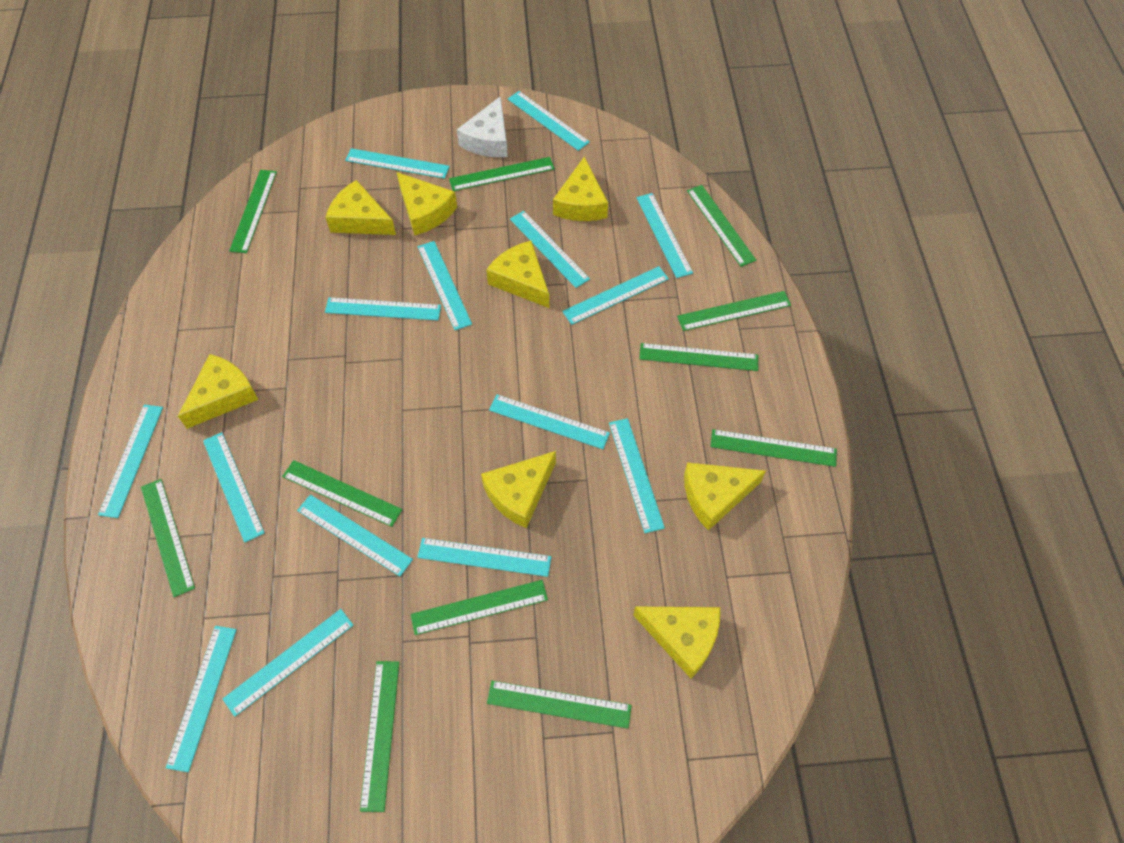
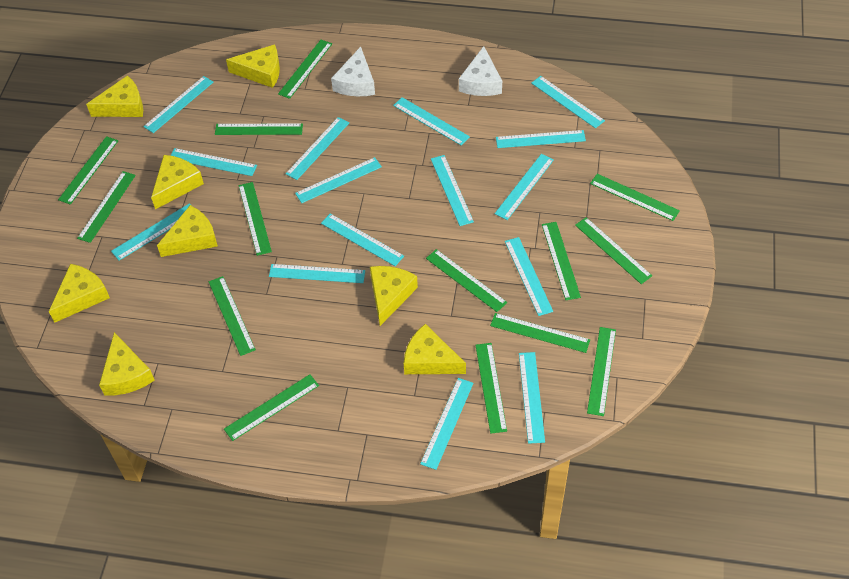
green ruler: [141,479,195,597] [229,170,277,253] [282,460,402,527] [360,661,399,812] [411,580,548,635] [449,157,555,191] [487,681,632,728] [639,343,758,371] [677,291,791,331] [687,185,756,267] [710,429,837,467] = 11 -> [58,136,118,205] [77,171,136,243] [209,276,256,356] [215,123,303,135] [224,374,319,441] [239,182,272,256] [278,40,332,99] [426,249,507,312] [475,343,507,434] [490,313,590,353] [542,222,581,300] [575,217,652,284] [587,327,616,416] [590,174,680,221] = 14
white cheese: [457,96,508,157] = 1 -> [331,47,375,96] [459,46,502,96] = 2

